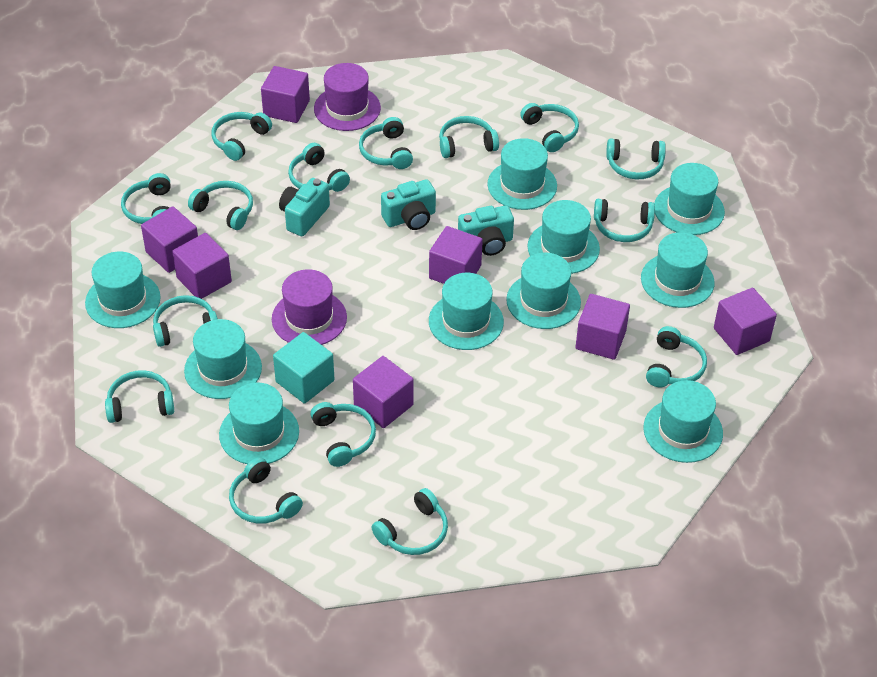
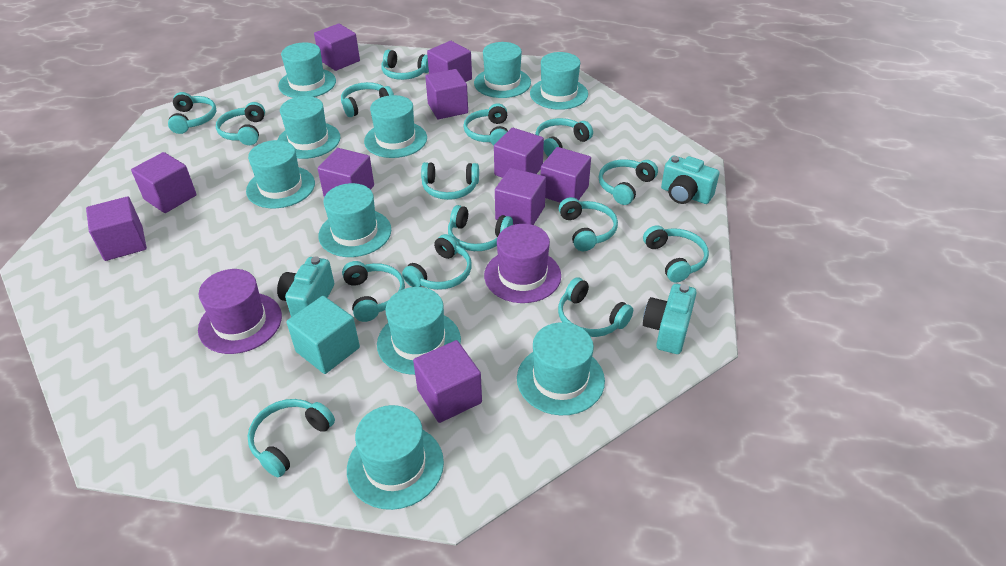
purple cube: [141,206,198,273] [172,233,232,299] [261,66,310,123] [353,356,413,428] [429,226,483,284] [576,294,630,360] [714,288,777,355] = 7 -> [86,197,147,261] [131,152,197,213] [314,24,360,71] [318,148,374,197] [413,340,482,423] [425,69,468,119] [427,41,472,82] [494,128,544,178] [495,168,546,225] [541,147,591,203] = 10

